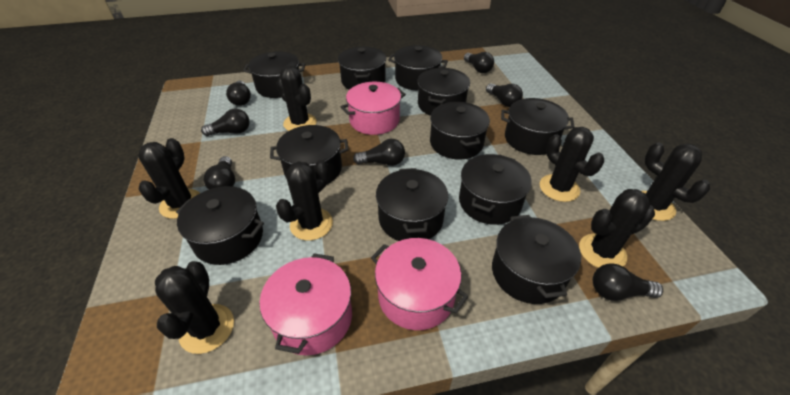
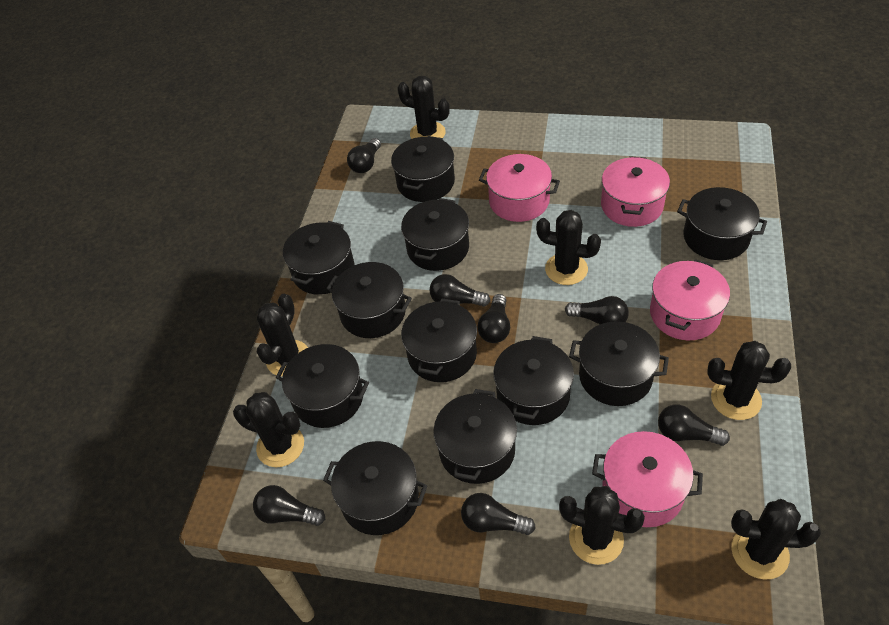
pink pot: [260,254,352,355] [341,82,406,135] [371,238,468,330] = 3 -> [479,154,560,222] [592,431,703,527] [601,156,670,227] [650,259,730,340] = 4

